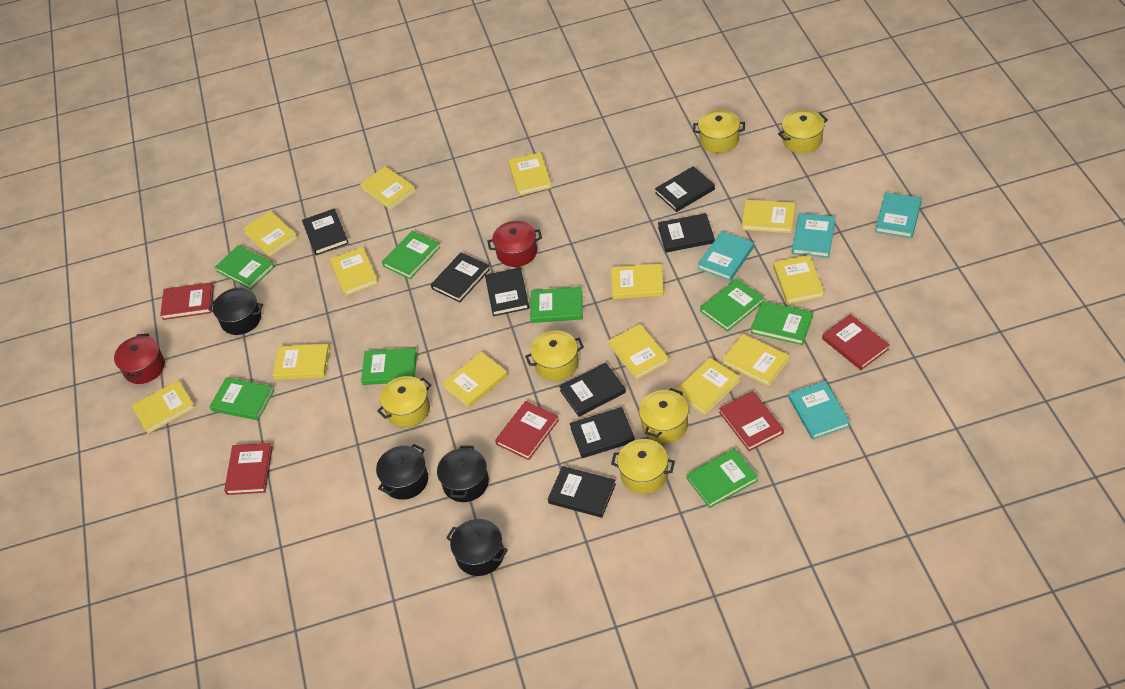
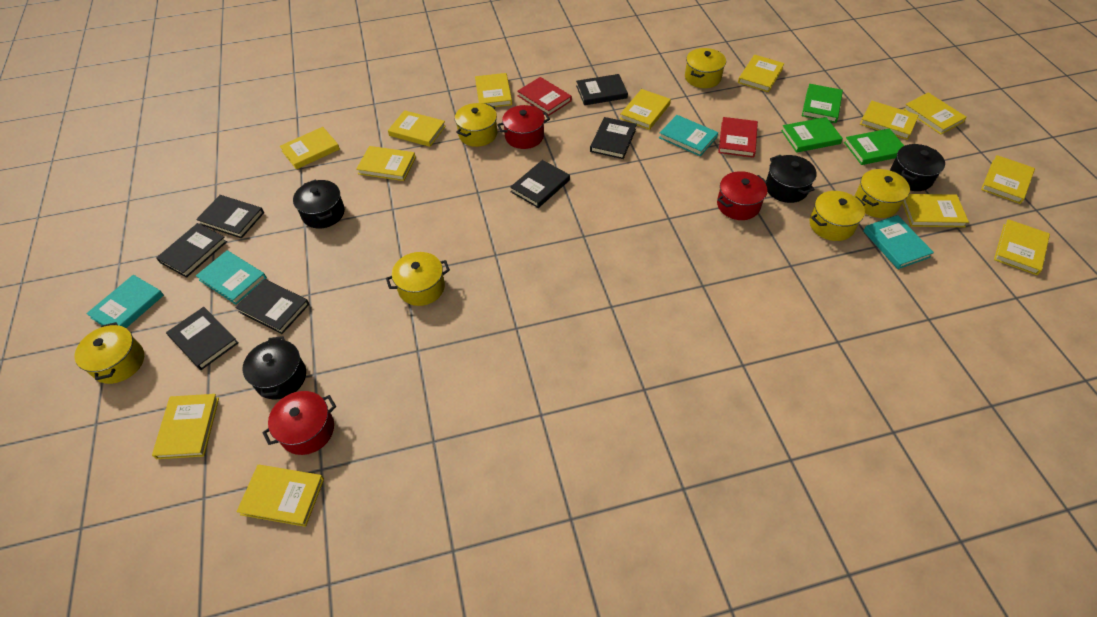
black book: [302,208,349,255] [431,252,490,302] [485,268,529,316] [548,466,616,518] [559,363,626,417] [570,407,635,458] [655,166,715,212] [658,213,715,253] = 8 -> [156,223,227,278] [166,307,238,370] [196,195,264,238] [235,279,310,334] [510,160,570,208] [576,74,628,105] [590,117,637,159] = 7
green book: [209,377,274,420] [215,245,275,290] [361,348,417,385] [382,231,440,279] [530,287,583,323] [687,448,758,508] [700,278,764,332] [751,301,813,345] = 8 -> [781,117,843,153] [802,84,843,123] [844,128,904,165] = 3
red book: [160,282,214,320] [224,443,273,495] [495,401,559,460] [719,391,784,451] [822,314,889,370] = 5 -> [517,77,572,116] [718,117,758,158] = 2
red pot: [114,334,165,384] [487,221,542,267] = 2 -> [262,391,336,455] [497,105,550,149] [717,171,767,220] = 3

